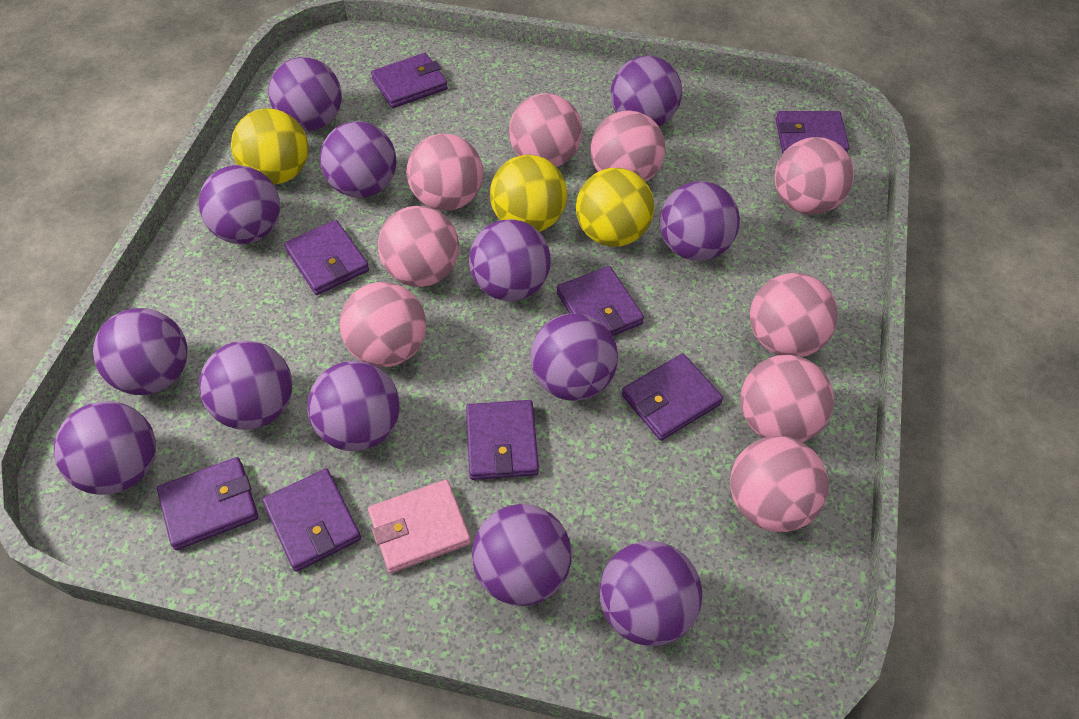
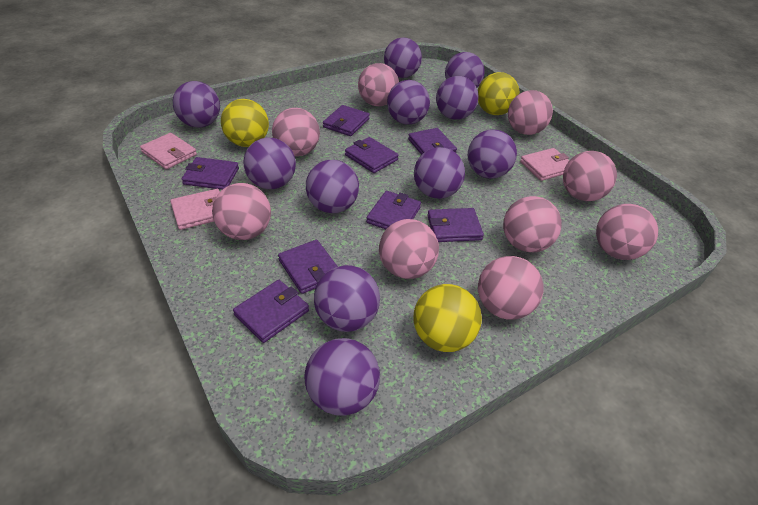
pink wallet: [368,480,471,573] = 1 -> [140,133,197,169] [170,189,220,230] [520,148,569,181] = 3
purple ball: [54,401,156,495] [93,308,187,395] [199,165,280,244] [199,341,292,430] [268,57,342,131] [308,361,400,451] [320,121,397,198] [469,219,551,301] [472,504,572,606] [531,313,618,401] [599,541,702,646] [611,55,682,126] [660,181,740,261] = 13 -> [173,81,220,128] [244,138,296,189] [304,338,380,416] [306,160,359,213] [314,265,380,332] [384,38,422,78] [387,80,430,124] [414,147,465,199] [436,76,479,120] [445,52,485,88] [468,129,517,179] = 11

